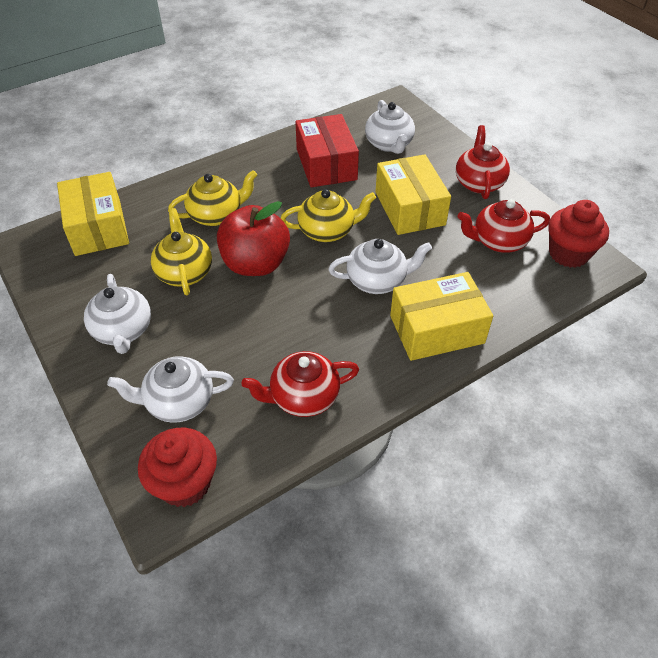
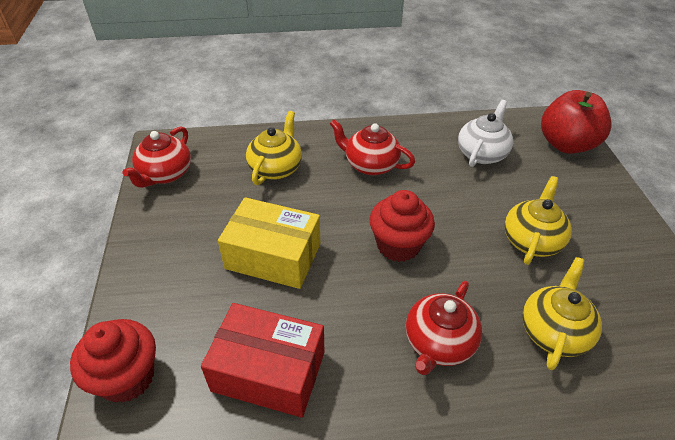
white teapot: [84,274,151,354] [107,356,234,423] [329,239,432,294] [365,100,415,154] = 4 -> [458,100,513,167] = 1
yellow box: [57,172,129,256] [375,154,451,235] [390,272,493,361] = 3 -> [218,197,320,289] = 1

